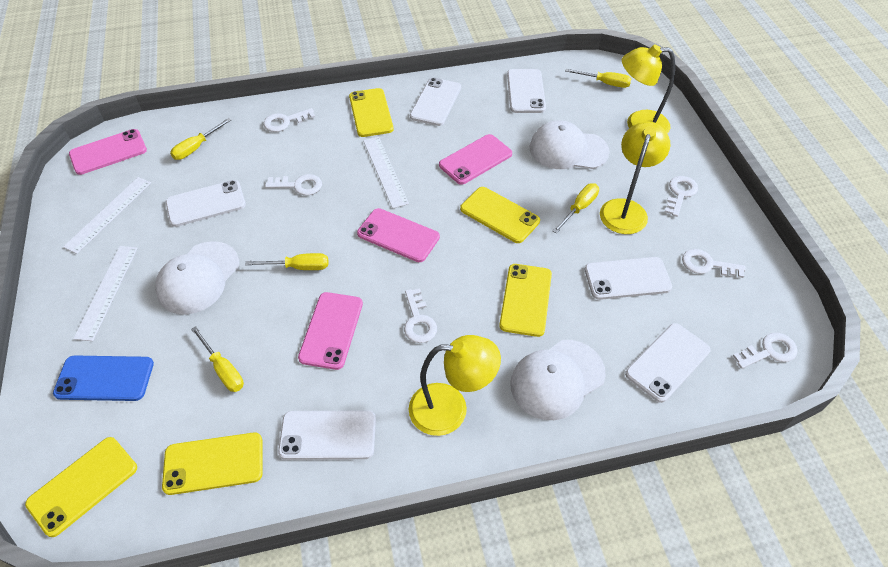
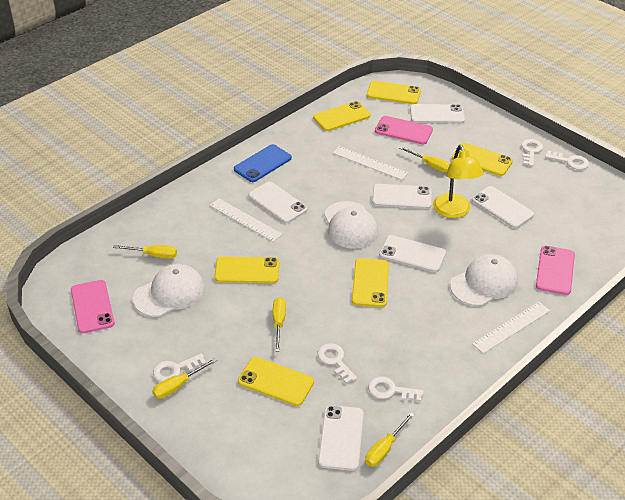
pink phone: [69,129,147,175] [298,292,363,370] [357,208,440,262] [439,134,512,185] = 4 -> [71,280,115,333] [375,116,433,144] [536,246,575,295] = 3
white key: [263,108,315,132] [265,174,322,196] [404,288,437,343] [665,176,698,217] [682,249,746,278] [733,333,797,369] = 6 -> [153,353,206,382] [317,343,357,384] [368,376,424,402] [521,139,543,166] [545,151,589,170] = 5
yellow lamp: [409,335,501,436] [600,121,670,234] [622,44,675,133] = 3 -> [433,145,484,218] = 1
yellow phone: [25,437,137,537] [162,432,263,495] [349,88,394,137] [460,187,540,243] [499,264,552,337] = 5 -> [214,256,279,283] [238,357,314,406] [313,101,370,131] [352,258,389,307] [367,81,421,104] [452,143,513,176] = 6

